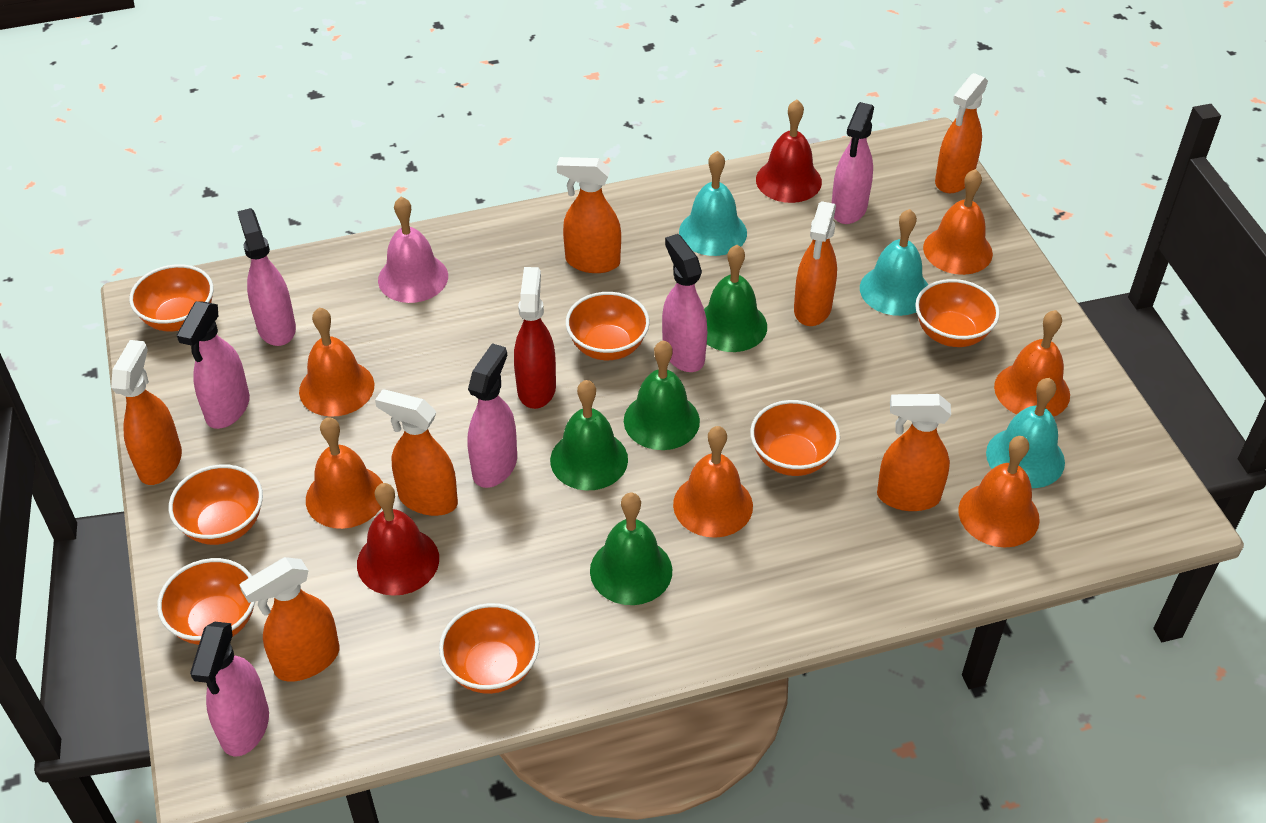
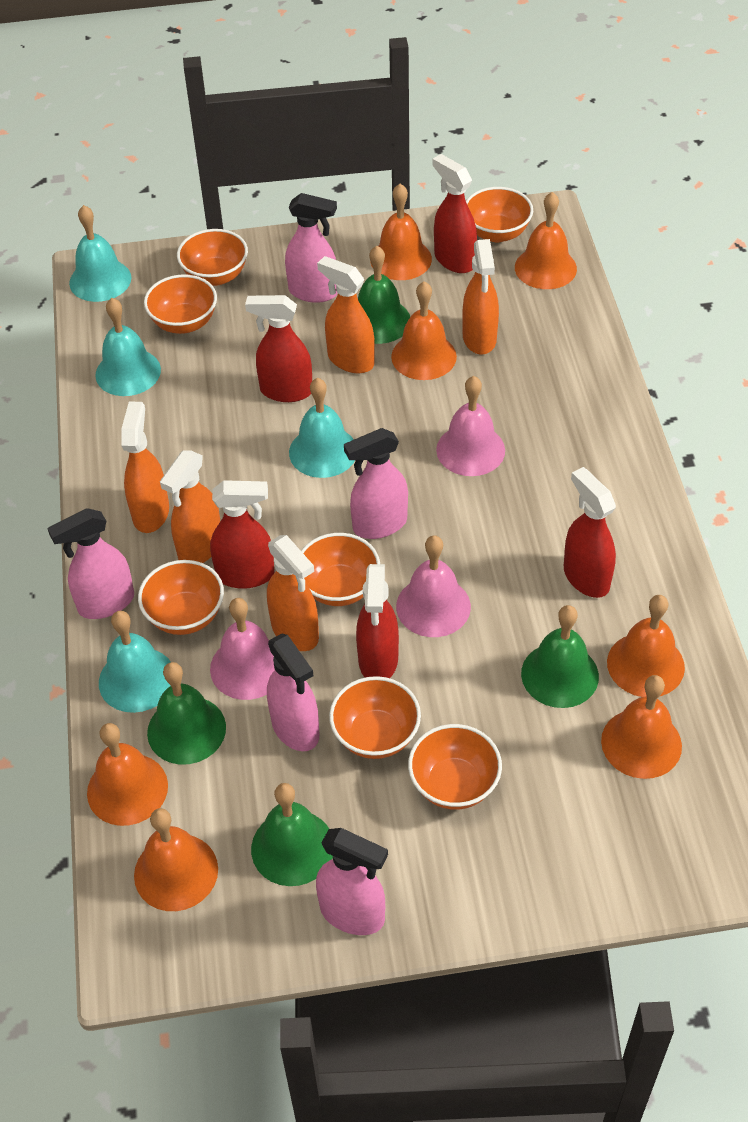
orange bell: [299,307,374,417] [306,417,383,529] [673,426,753,538] [923,169,993,275] [958,436,1040,547] [994,310,1070,417] = 6 -> [87,723,168,826] [134,808,218,911] [370,184,432,280] [391,281,457,380] [515,192,577,289] [601,675,682,779] [607,595,685,697] = 7
orange spray bottle: [111,340,182,485] [239,557,339,682] [375,389,458,516] [557,157,621,273] [794,201,837,326] [877,394,951,511] [935,73,988,193] = 7 -> [121,401,169,533] [160,451,220,563] [267,535,319,651] [317,256,375,373] [462,239,499,355] = 5
pink bell: [378,197,448,303] = 1 -> [210,598,275,700] [396,535,471,637] [436,376,505,476] = 3
pink spray bottle: [177,301,250,429] [190,621,269,756] [237,208,296,346] [468,343,517,488] [662,234,707,372] [832,102,874,224] = 6 -> [47,508,134,619] [267,634,319,751] [285,193,337,303] [316,828,388,935] [344,428,408,539] = 5
red bell: [357,483,439,596] [756,100,822,203] = 2 -> none = 0
red spray bottle: [514,267,556,409] = 1 -> [210,480,275,589] [245,295,312,402] [356,564,399,678] [432,154,477,273] [564,467,616,598] = 5
turquoise bell: [679,151,747,256] [860,209,928,316] [986,378,1065,488] = 3 -> [69,205,131,302] [95,298,161,396] [99,611,171,713] [289,378,355,478] = 4

